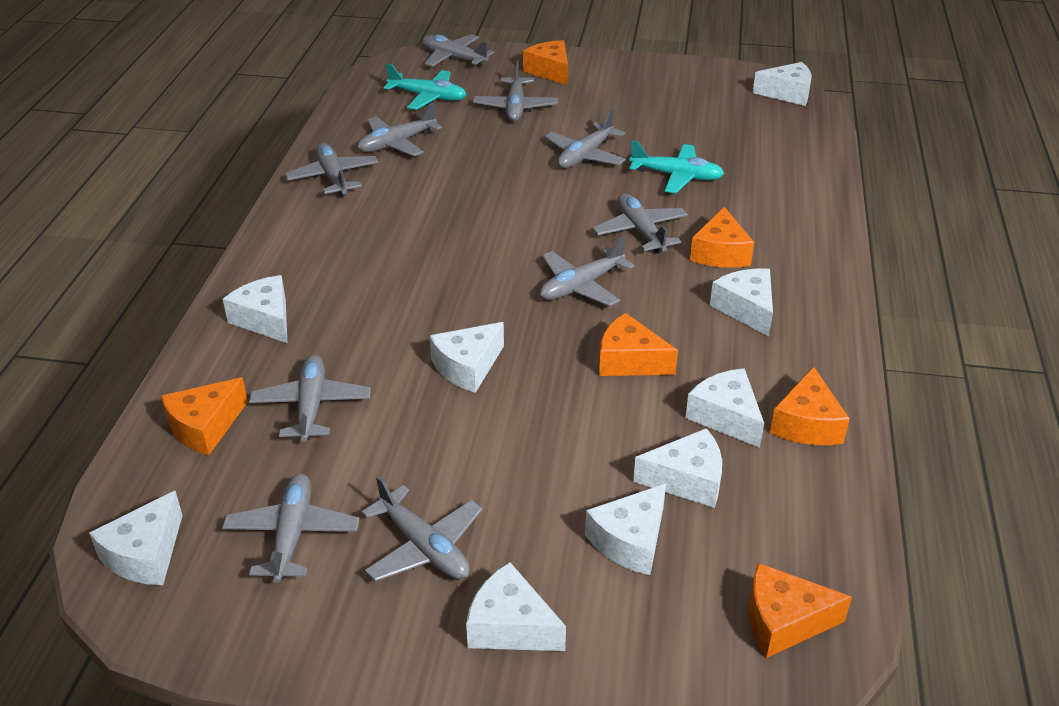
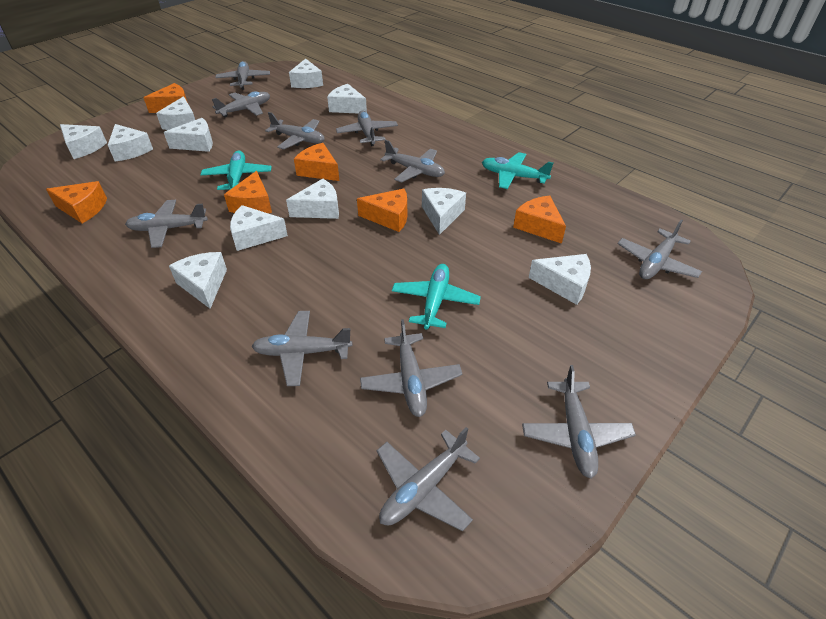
grey plane: [222,473,359,583] [249,354,371,442] [285,143,378,196] [357,102,442,156] [361,475,482,582] [422,34,494,67] [473,60,558,122] [540,236,635,306] [545,109,626,168] [593,193,688,253] = 10 -> [125,200,208,248] [212,91,270,117] [215,61,270,90] [252,311,352,386] [265,112,325,149] [336,111,398,146] [360,319,462,417] [377,427,480,531] [380,140,445,183] [522,365,636,478] [617,219,702,279] = 11
turquoise plane: [384,63,466,110] [630,140,724,193] = 2 -> [201,151,272,190] [392,264,481,330] [482,152,553,189] = 3
white cheese: [89,491,183,585] [223,275,287,343] [430,322,504,393] [466,562,566,651] [585,484,666,575] [633,428,722,508] [685,368,764,448] [710,268,773,337] [753,62,812,106] = 9 -> [60,124,107,159] [108,124,153,161] [156,96,195,130] [164,118,213,152] [169,252,227,309] [230,205,288,251] [286,179,339,219] [289,59,323,88] [327,84,367,113] [422,188,466,235] [529,254,591,305] = 11

